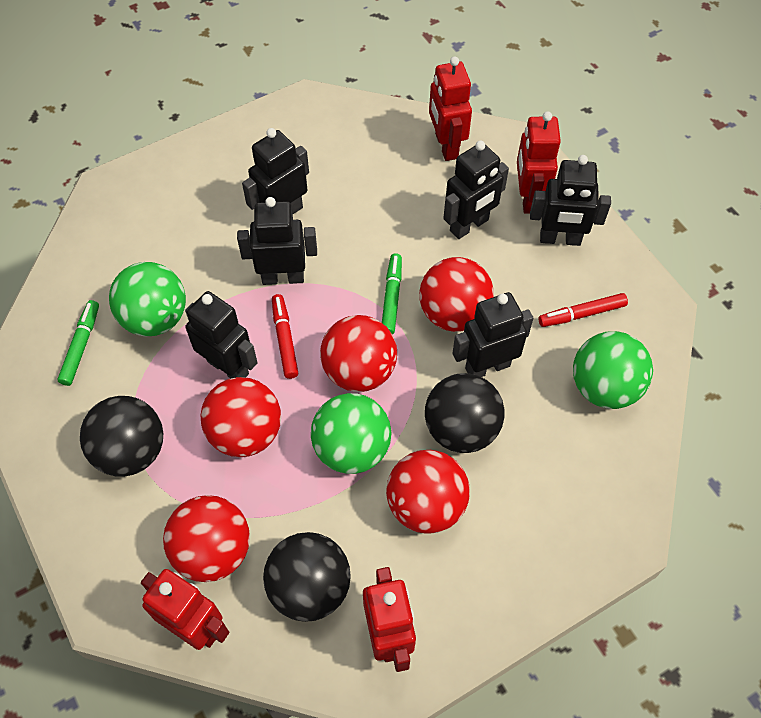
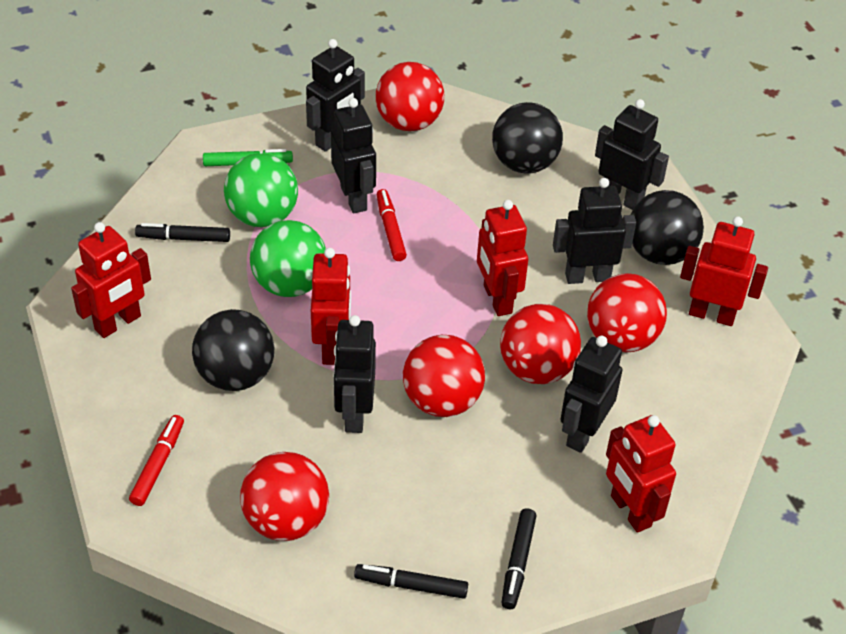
black marker: none = 0 -> [135,223,230,242] [354,564,468,599] [501,508,536,609] = 3
green ball: [109,262,186,336] [311,393,391,474] [573,331,653,409] = 3 -> [224,153,298,227] [250,220,326,297] = 2
green marker: [57,300,99,386] [382,253,402,335] = 2 -> [203,149,293,166] = 1
red robot: [141,569,229,650] [363,567,416,672] [429,56,472,161] [517,111,561,213] = 4 -> [71,222,151,338] [311,248,351,365] [477,200,528,316] [606,415,676,533] [680,216,768,326] = 5

